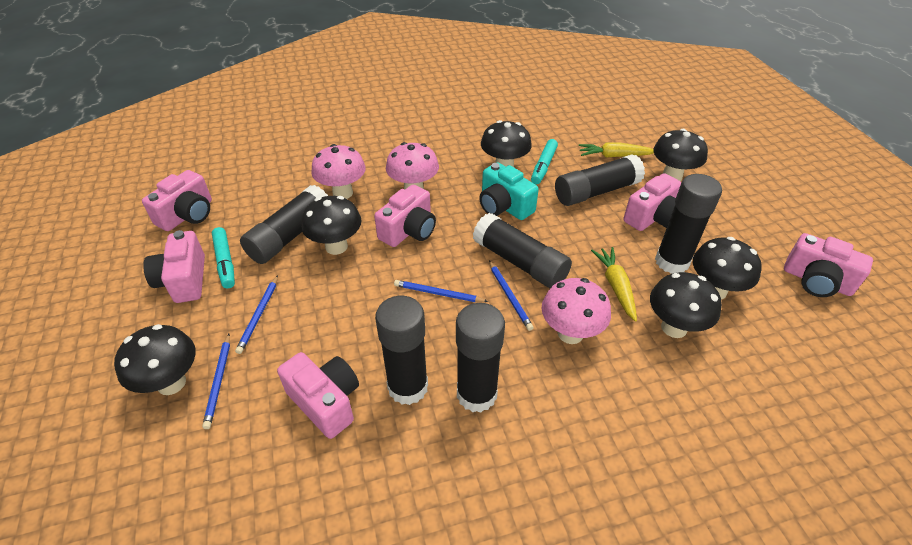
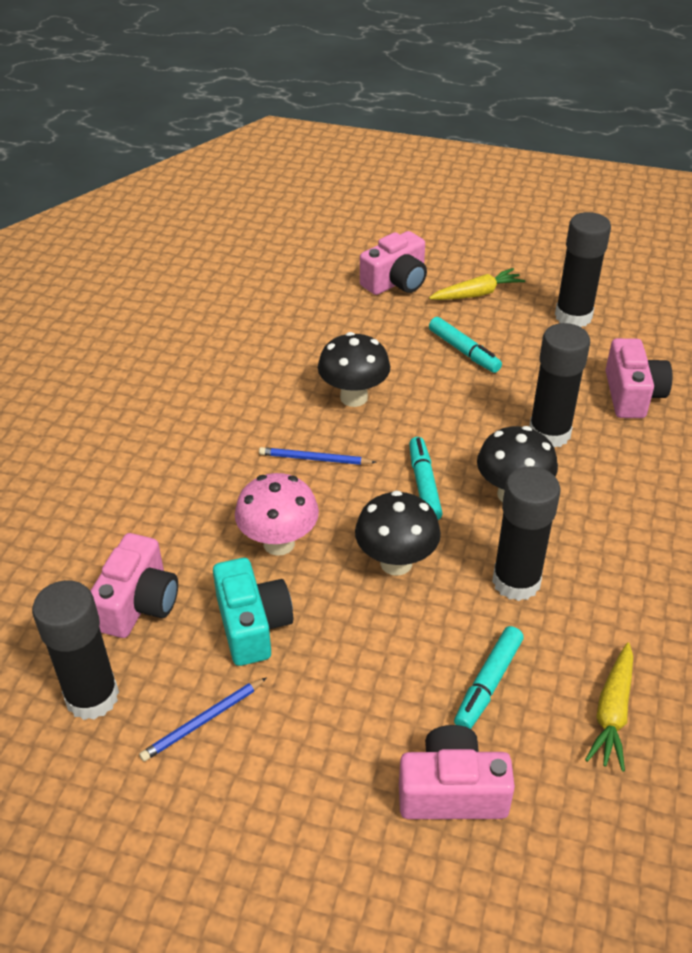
black glue stick: [240,185,328,264] [375,296,428,405] [456,303,505,413] [473,213,572,288] [555,154,645,206] [655,174,722,274] = 6 -> [32,580,119,720] [492,466,560,601] [529,323,590,447] [555,212,611,327] = 4
black mushroom: [114,324,196,395] [301,196,361,255] [481,120,532,167] [650,272,722,338] [653,129,708,181] [693,237,762,300] = 6 -> [318,332,390,407] [355,490,441,576] [477,426,558,502] = 3
blue pencil: [202,334,230,429] [235,275,278,354] [394,280,488,302] [489,261,534,331] = 4 -> [139,678,266,761] [259,447,377,465] = 2
pink camera: [142,170,212,231] [143,230,205,303] [277,352,359,439] [374,185,436,247] [624,173,681,231] [784,233,873,297] = 6 -> [90,533,178,638] [360,231,427,295] [399,725,515,819] [606,338,672,418] = 4
pink mushroom: [311,144,366,199] [386,142,439,189] [542,278,611,344] = 3 -> [235,473,319,556] = 1
turquoise marker: [212,227,235,289] [531,139,558,184] = 2 -> [409,437,443,520] [429,317,502,373] [454,626,524,729] = 3

